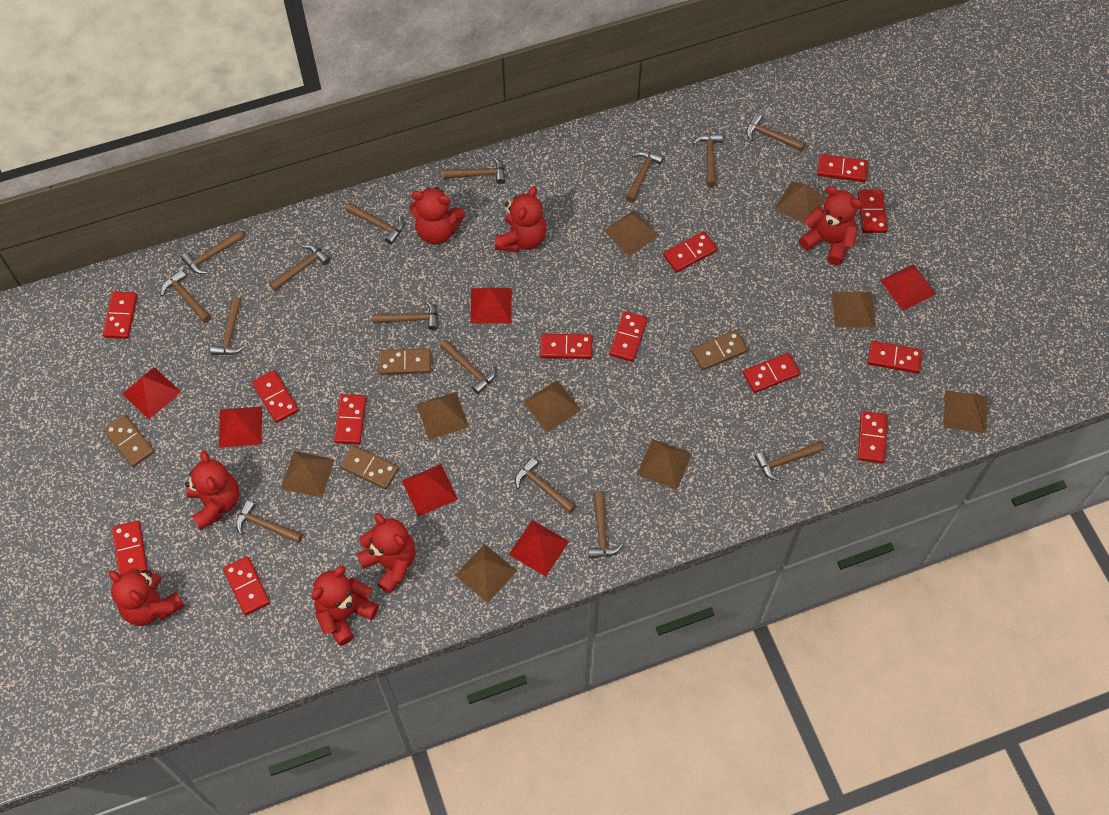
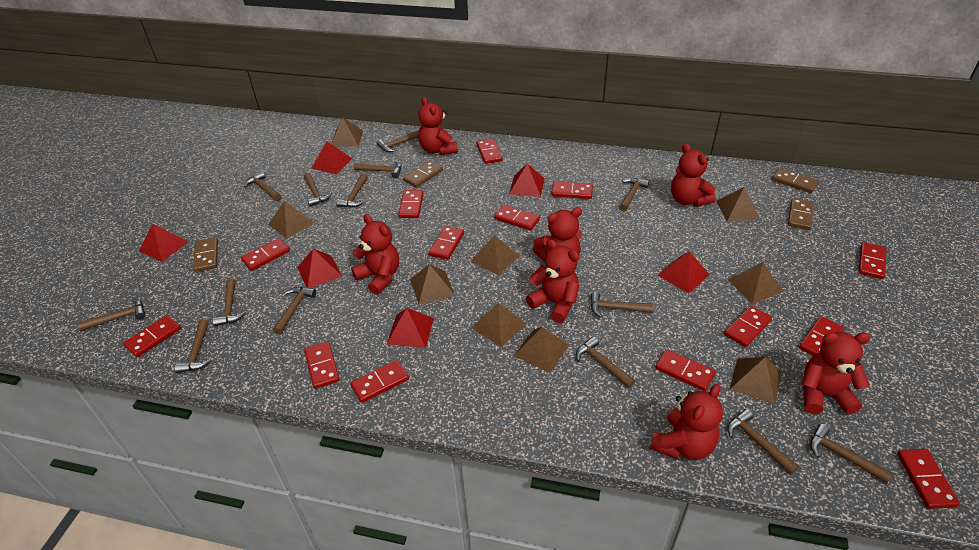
brown hammer: [161,270,211,323] [181,230,244,274] [210,297,245,355] [236,500,303,543] [269,245,330,291] [345,203,404,244] [373,300,438,330] [440,340,496,394] [443,157,505,184] [515,457,576,513] [589,491,623,559] [626,151,664,202] [692,134,723,187] [746,114,806,151] [755,441,824,481] = 15 -> [77,299,145,331] [174,319,211,373] [213,278,246,327] [244,171,281,201] [273,287,316,334] [304,173,332,207] [337,174,368,208] [354,161,402,178] [377,130,419,152] [576,336,635,388] [591,292,653,318] [619,178,649,211] [727,409,799,474] [810,424,893,483] = 14
red domino: [103,292,137,339] [112,521,148,575] [223,556,270,615] [252,370,299,423] [334,394,366,445] [540,334,592,359] [609,311,647,362] [663,231,717,273] [743,353,800,393] [817,154,868,182] [858,189,888,233] [858,411,888,464] [868,341,922,374] = 13 -> [123,315,181,357] [241,238,290,271] [304,341,340,389] [350,360,409,403] [398,190,424,218] [429,226,464,260] [476,138,502,164] [494,205,540,231] [551,181,593,199] [655,349,716,391] [724,305,772,347] [799,316,845,356] [859,242,886,279] [897,449,960,509] = 14

